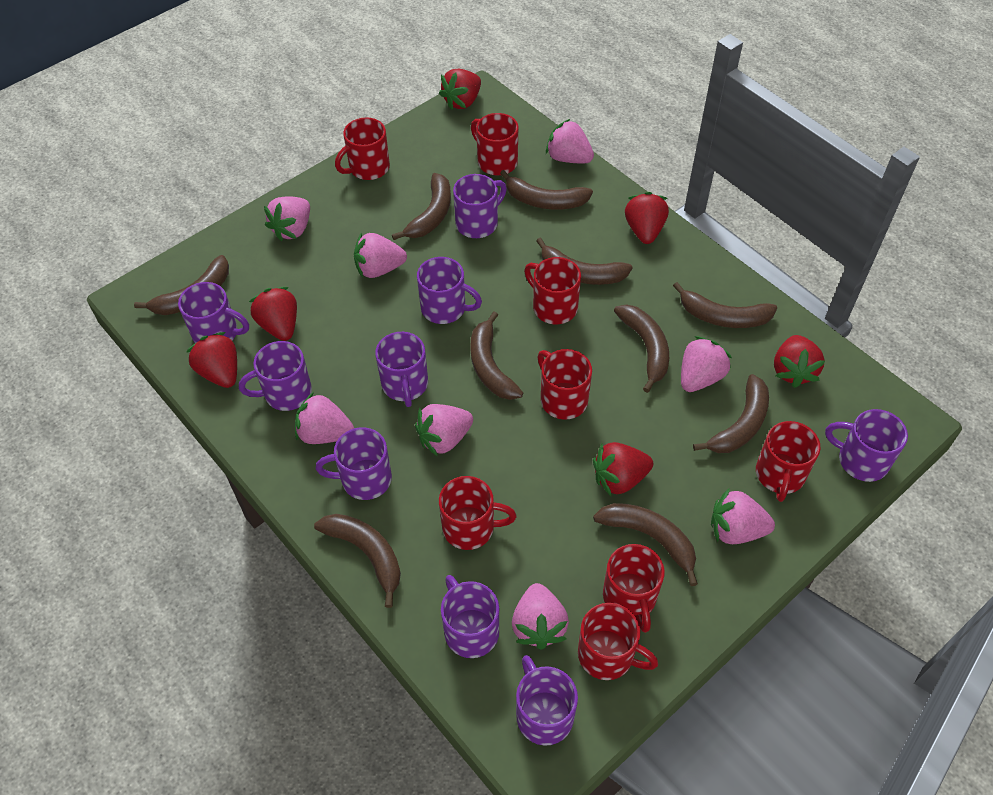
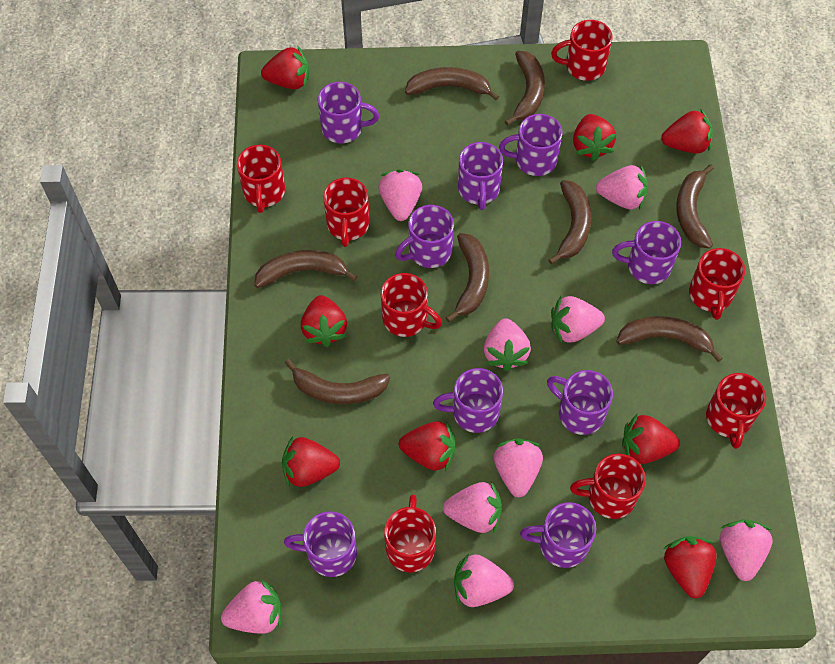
brown banana: [134,255,229,315] [314,514,401,608] [392,173,451,240] [470,312,523,400] [500,170,593,210] [536,238,633,285] [593,503,698,586] [614,304,669,393] [673,282,777,328] [693,374,769,453] = 10 -> [254,250,357,288] [285,359,390,404] [405,67,499,100] [446,233,489,322] [505,51,545,126] [548,180,592,264] [616,316,723,362] [676,165,714,248] = 8
pink strawberry: [264,196,310,241] [295,392,354,444] [354,232,407,278] [415,404,473,457] [512,583,569,650] [546,119,594,163] [681,336,732,392] [711,489,775,544] = 8 -> [221,580,282,634] [378,169,422,221] [443,482,502,533] [454,553,514,607] [484,318,531,372] [494,438,543,497] [551,296,605,343] [596,165,648,210] [720,519,772,581] = 9
red strawberry: [186,332,237,388] [249,287,297,341] [439,69,481,110] [593,442,653,496] [625,192,669,244] [774,335,825,388] = 6 -> [261,45,309,89] [282,437,340,487] [301,295,347,347] [399,422,455,472] [573,114,616,161] [622,414,680,464] [661,109,713,154] [663,536,717,599] = 8

